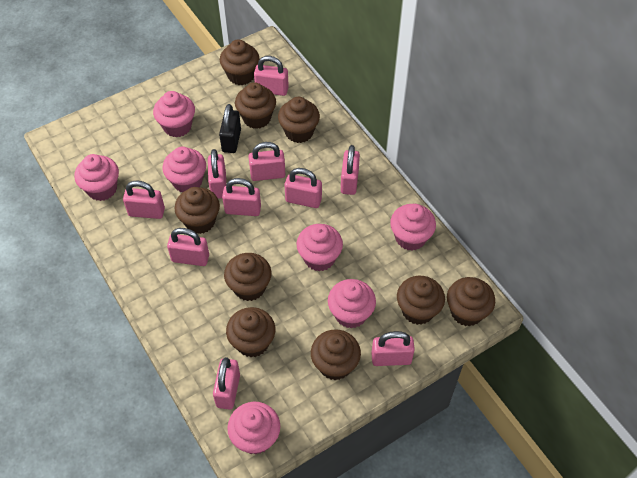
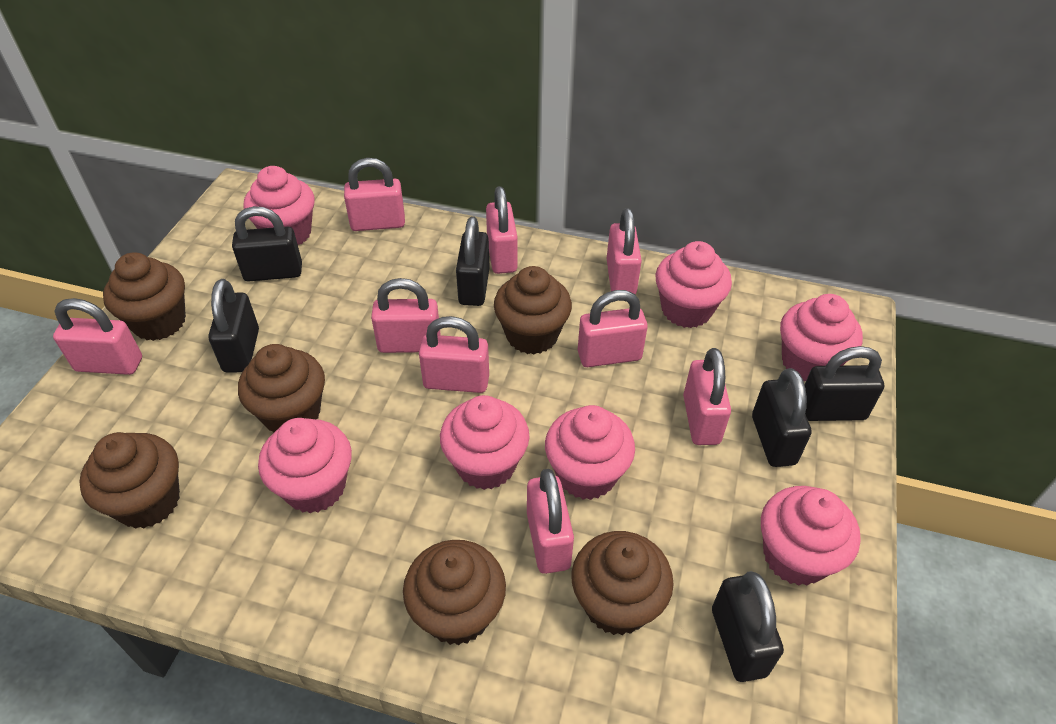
black padlock: [219,104,241,153] = 1 -> [208,279,259,373] [232,206,302,282] [456,216,490,306] [712,571,784,682] [752,368,812,467] [805,346,884,421] = 6
brown cupcake: [175,187,220,234] [220,39,260,85] [224,253,271,301] [226,307,276,357] [235,82,276,129] [278,97,320,143] [311,329,361,380] [397,276,445,325] [447,277,495,326] = 9 -> [79,432,180,529] [103,252,186,341] [238,344,325,433] [403,540,506,645] [494,266,572,354] [571,531,674,636] = 6
pink padlock: [123,181,165,219] [167,228,209,266] [208,149,226,199] [213,357,240,410] [222,178,261,216] [248,142,285,181] [254,56,289,96] [285,168,322,208] [341,145,360,195] [371,331,415,366] = 10 -> [53,298,142,375] [344,158,405,231] [371,278,441,353] [419,316,489,393] [486,186,518,274] [527,469,574,574] [578,290,648,367] [607,208,642,294] [683,348,731,445] = 9

